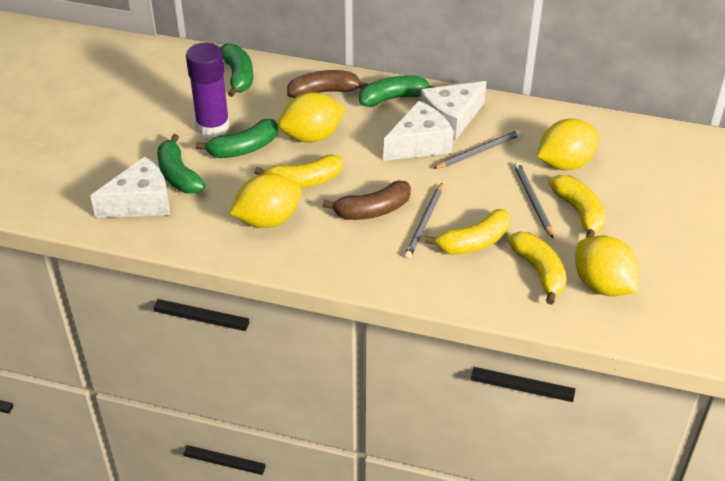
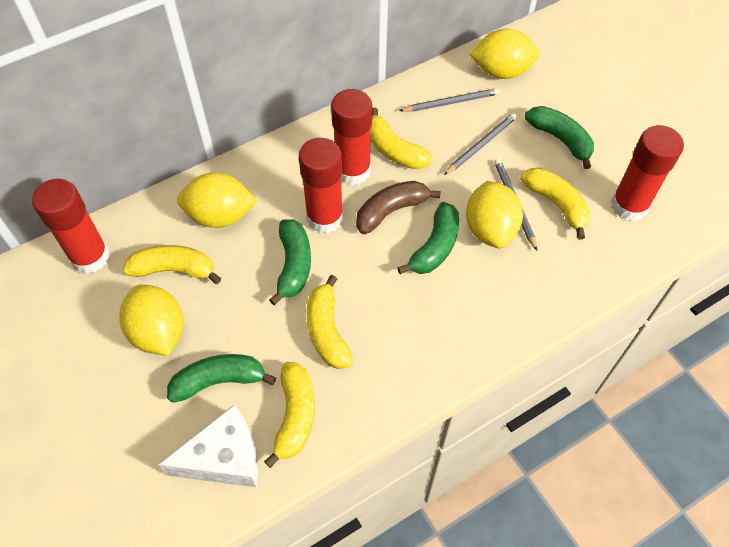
brown banana: [287,70,368,98] [323,181,411,220] = 2 -> [356,181,441,234] = 1
purple glue stick: [186,43,230,138] = 1 -> none = 0
red glue stick: none = 0 -> [32,179,109,274] [299,138,343,233] [331,89,372,185] [611,125,684,221] = 4
white cheese: [90,157,170,218] [383,101,454,161] [420,81,487,140] = 3 -> [158,404,258,487] = 1
yellow banana: [254,154,342,188] [425,209,510,255] [507,232,567,305] [549,175,605,238] = 4 -> [123,245,221,284] [264,362,315,468] [307,275,353,369] [370,108,432,169] [520,168,590,240] = 5

